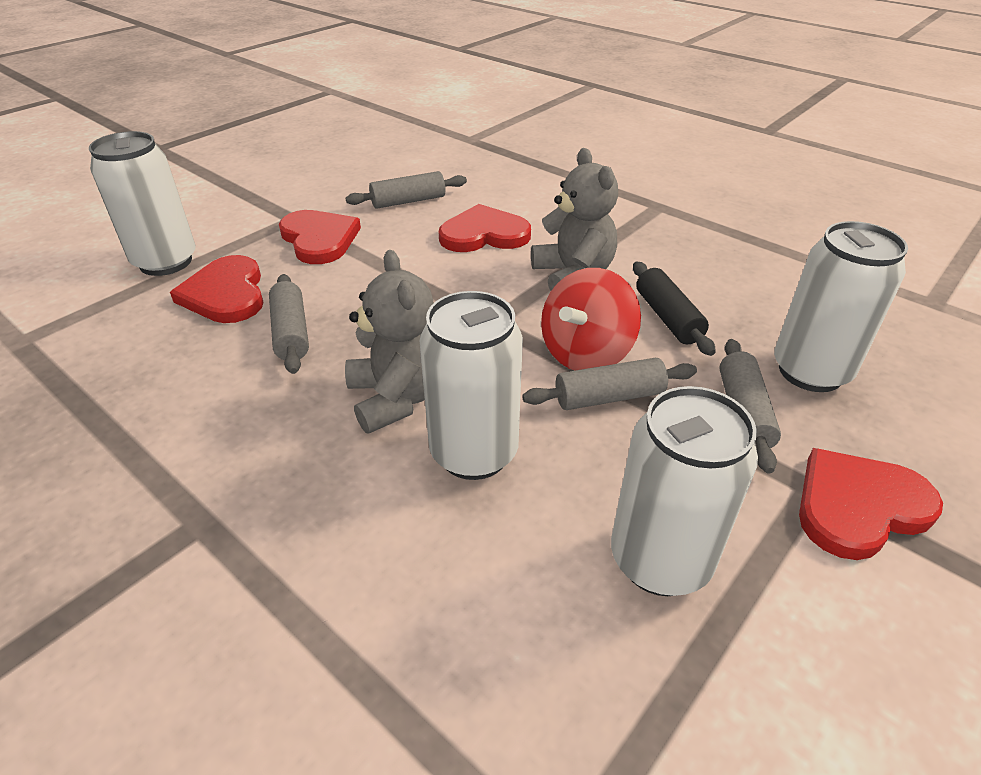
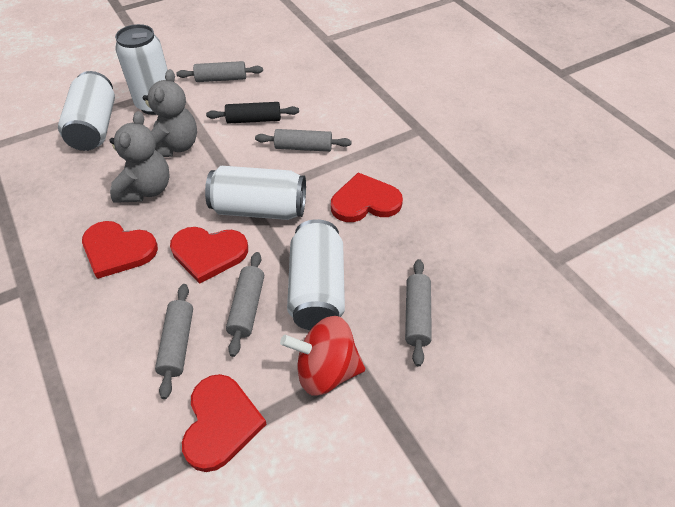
grey rolling pin: [269,274,309,374] [346,171,467,209] [522,358,697,410] [719,339,781,474] = 4 -> [155,284,193,399] [176,61,263,82] [226,252,264,357] [255,129,352,152] [405,259,432,367] = 5

